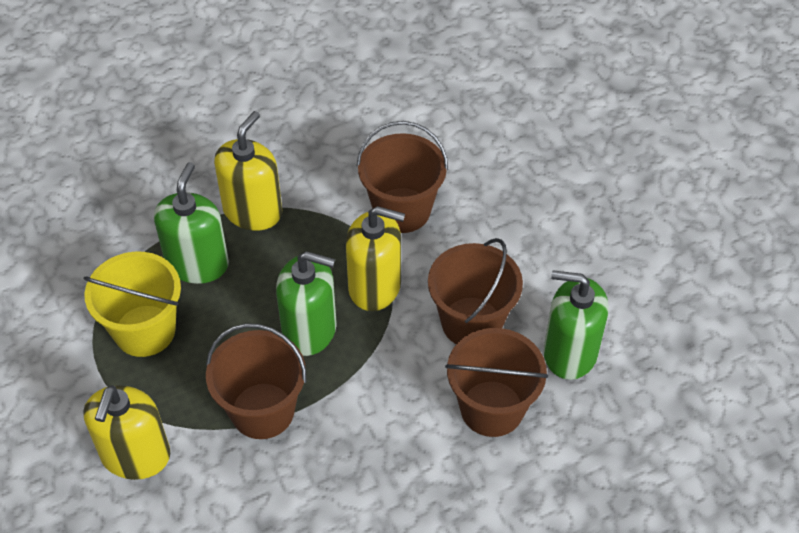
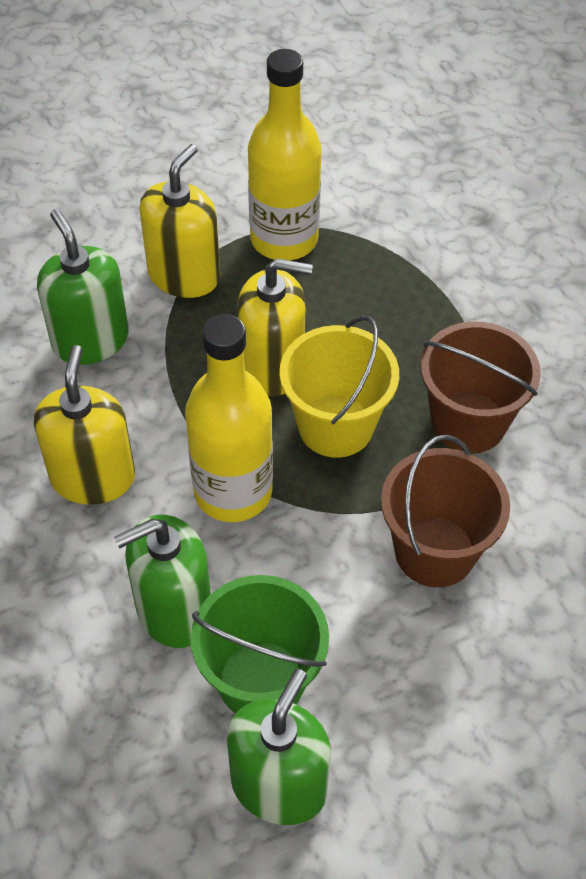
brown bucket: [206,323,307,439] [356,121,448,233] [428,238,523,344] [445,328,548,437] = 4 -> [381,435,510,587] [421,321,541,453] = 2
green bucket: none = 0 -> [191,575,329,714] = 1
yellow bottle: none = 0 -> [185,314,273,522] [248,49,322,261] = 2

